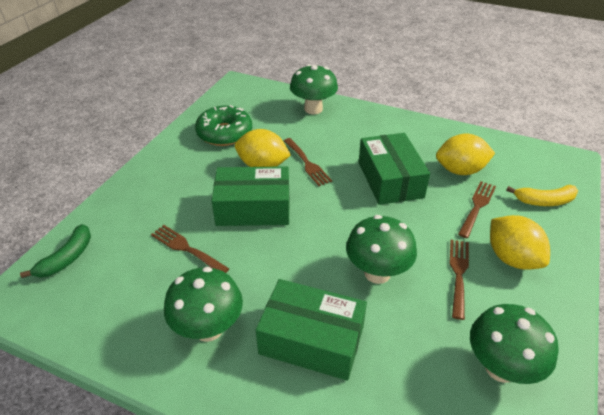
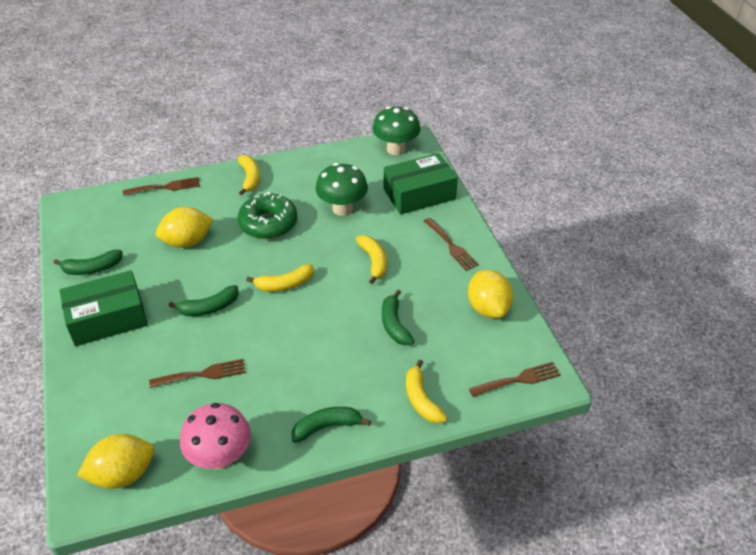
green banana: [20,224,91,278] = 1 -> [53,250,123,275] [169,285,239,316] [292,407,371,443] [382,290,414,345] = 4
green box: [212,166,290,226] [256,279,367,381] [359,133,430,205] = 3 -> [59,270,148,346] [384,153,458,214] = 2
green mushroom: [164,267,243,342] [290,64,338,114] [346,215,417,284] [470,304,559,384] = 4 -> [316,163,368,216] [372,106,421,155] = 2
pink mushroom: none = 0 -> [180,403,251,470] = 1
yellow banana: [506,185,578,206] = 1 -> [238,155,260,196] [246,264,314,292] [356,235,387,284] [406,359,447,424] = 4

